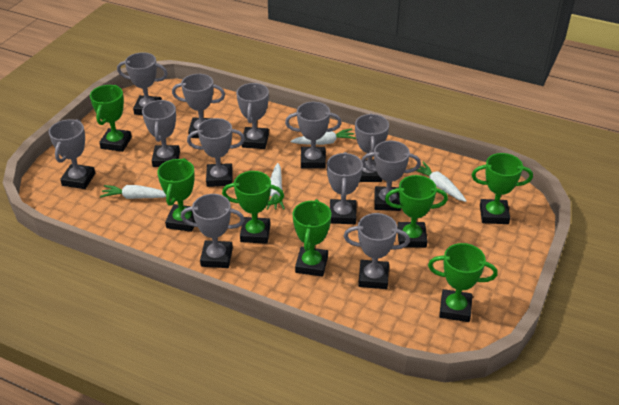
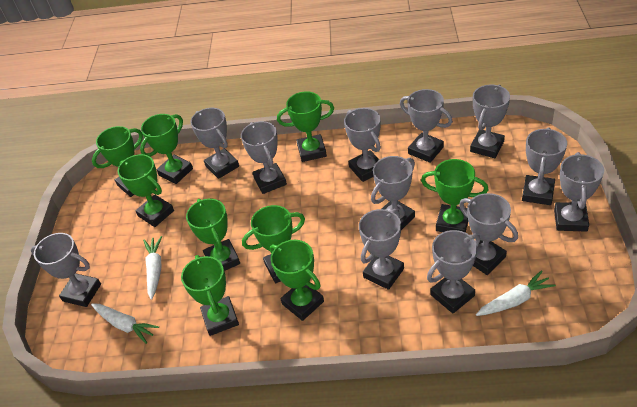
green trophy: [90,85,132,152] [157,158,196,232] [222,171,284,244] [293,199,331,277] [385,175,448,248] [428,243,498,322] [472,153,533,224] = 7 -> [92,126,143,197] [117,154,174,227] [140,114,193,184] [181,255,239,336] [186,198,240,271] [242,205,305,283] [270,240,324,321] [277,91,334,162] [421,159,489,233] = 9
white carrot: [100,185,166,199] [267,163,285,210] [290,129,356,145] [411,162,467,202] = 4 -> [91,304,159,344] [143,236,162,300] [476,270,556,316] = 3

